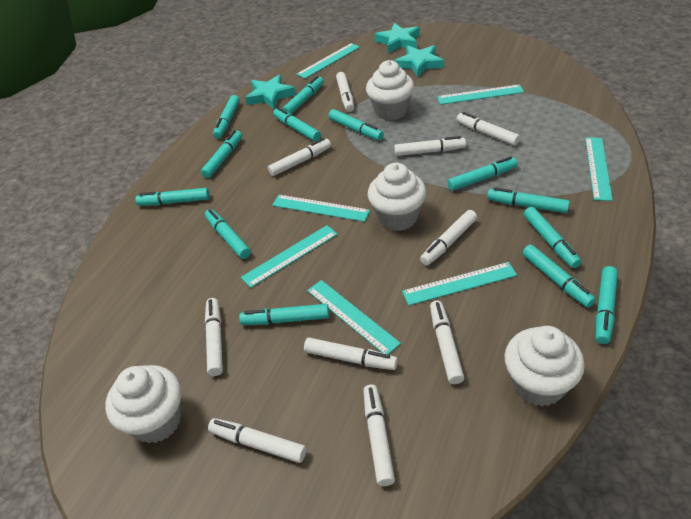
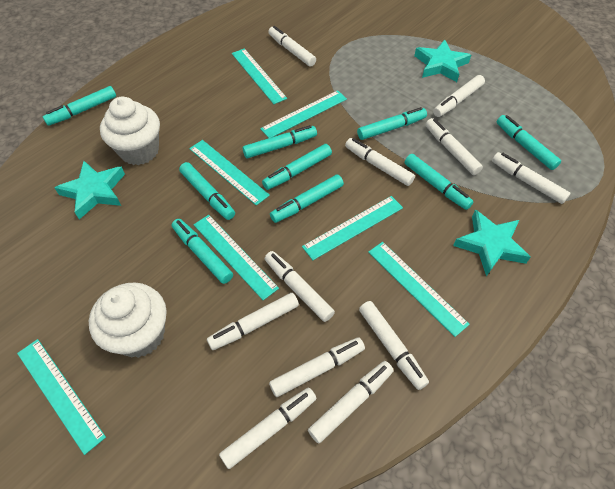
turquoise marker: [135,188,210,206] [201,130,242,178] [205,209,251,259] [213,95,240,139] [239,304,329,325] [273,107,321,141] [283,76,324,114] [329,109,384,140] [447,156,517,191] [487,188,570,213] [523,207,581,268] [523,245,596,308] [596,266,618,344] = 13 -> [43,86,116,126] [172,219,233,284] [179,162,235,220] [242,125,317,159] [262,144,332,190] [270,174,344,223] [357,107,427,140] [404,154,474,210] [497,115,561,170] = 9
white cupcake: [105,365,182,443] [366,60,414,121] [368,163,426,231] [505,326,585,407] = 4 -> [89,283,167,358] [100,97,160,165] = 2
white marker: [205,298,223,376] [208,418,306,463] [268,138,331,176] [304,338,398,370] [336,72,354,112] [363,385,395,486] [394,136,466,156] [420,210,477,266] [430,301,464,384] [456,112,520,146] = 10 -> [207,293,299,350] [219,387,317,469] [265,251,335,322] [268,26,316,67] [269,337,365,397] [308,361,393,443] [345,138,415,186] [359,301,429,390] [425,118,483,175] [433,75,485,117] [492,152,570,204] = 11

